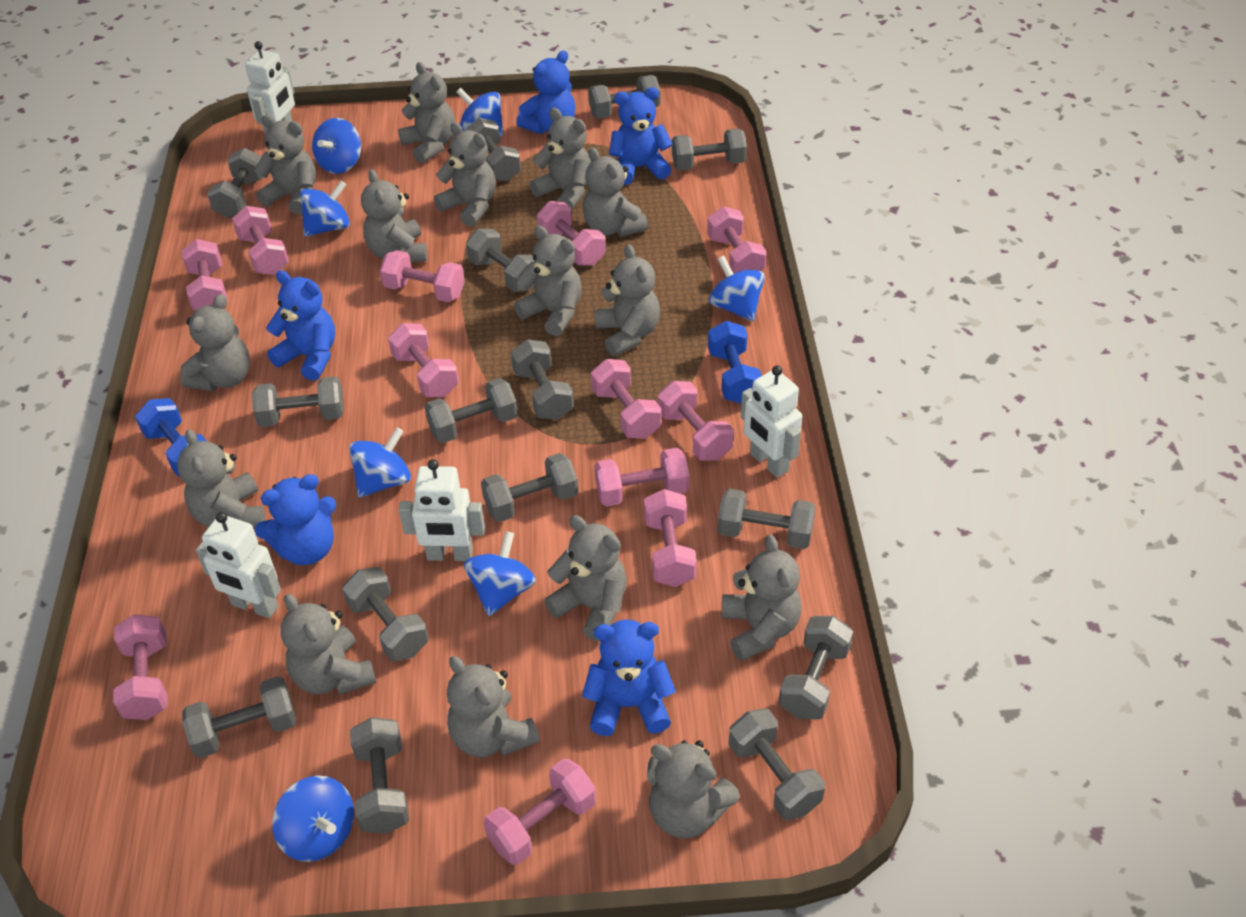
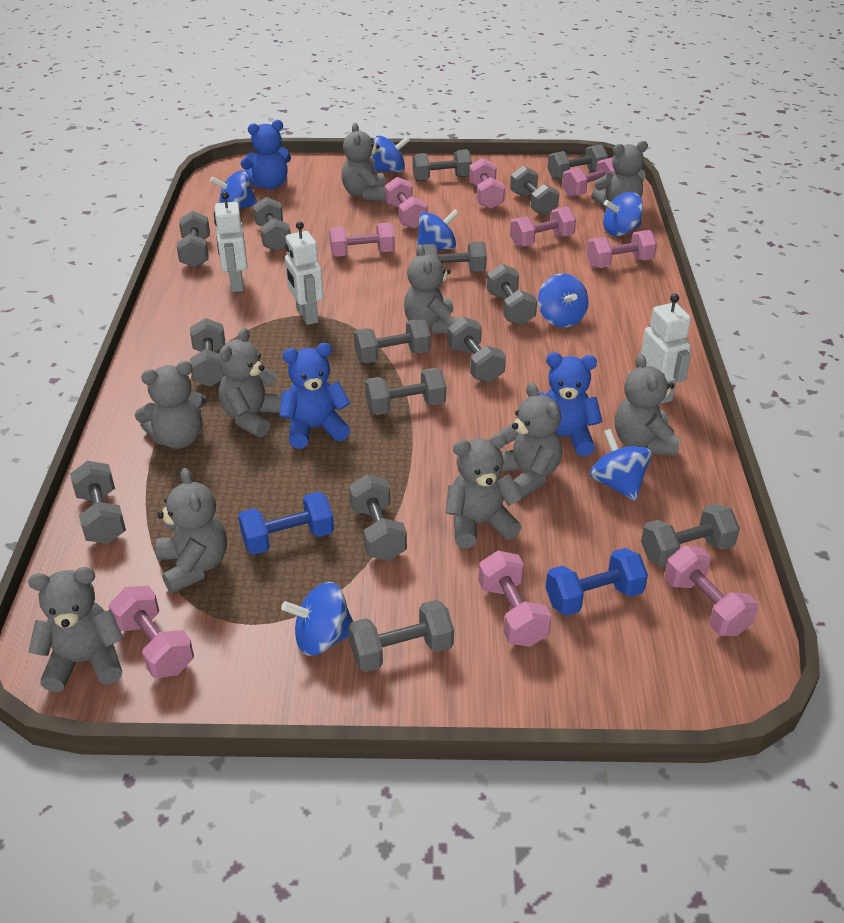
blue teddy bear: [255,474,336,565] [266,270,335,381] [516,50,575,134] [582,619,676,736] [609,87,673,185] = 5 -> [240,120,291,190] [280,343,350,449] [539,352,602,456] = 3
grey teddy bear: [177,429,265,529] [180,294,250,391] [254,115,316,215] [281,594,377,695] [361,169,427,262] [398,62,455,164] [434,122,496,227] [447,656,540,757] [514,226,582,336] [530,108,591,210] [544,515,627,641] [583,148,648,237] [595,244,660,356] [647,740,740,838] [722,535,802,661] = 15 -> [28,567,123,692] [135,361,207,449] [156,468,227,593] [218,328,282,437] [341,123,386,201] [404,245,459,334] [446,433,523,548] [499,382,562,499] [592,141,648,208] [615,354,679,456] = 10
pink dumbbell: [113,614,168,720] [182,239,228,311] [232,206,289,275] [380,250,465,302] [388,323,459,397] [484,758,596,865] [537,201,606,266] [591,359,661,438] [594,448,689,507] [644,489,697,587] [658,381,734,461] [707,206,767,274] = 12 -> [109,586,194,678] [329,222,395,257] [385,177,427,229] [469,158,505,209] [478,551,552,647] [510,207,576,247] [562,157,616,197] [587,230,657,268] [665,546,758,636] = 9
white robot: [196,512,281,618] [245,41,295,134] [399,459,485,561] [741,365,802,478] = 4 -> [214,192,247,292] [285,221,324,325] [641,294,691,404] = 3

